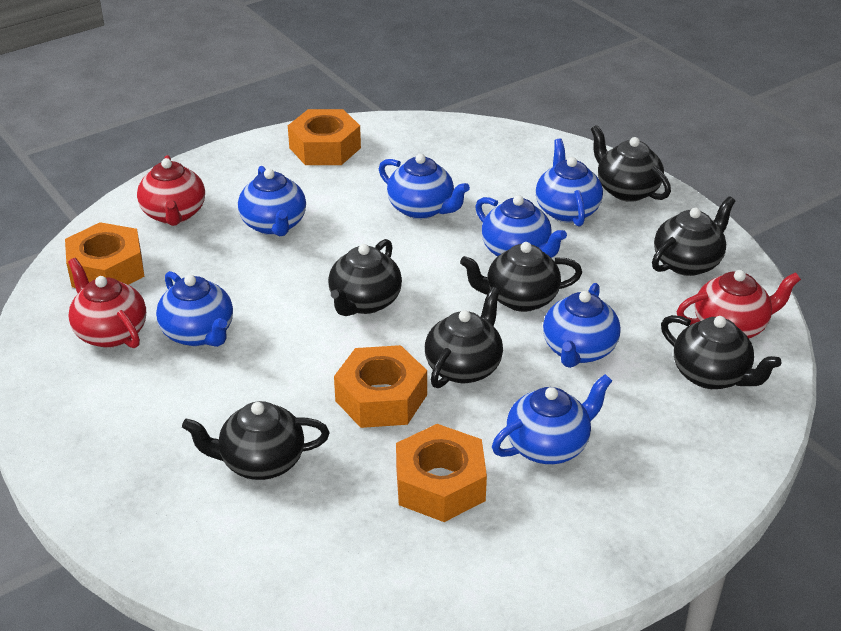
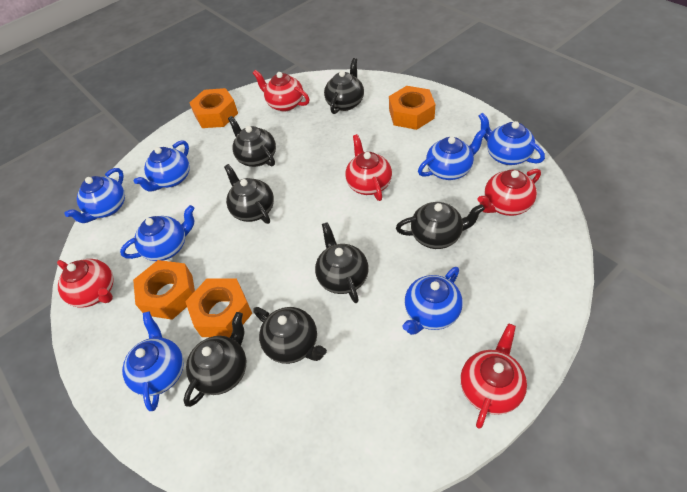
red teapot: [68,258,146,348] [137,155,205,226] [677,270,801,338] = 3 -> [57,259,114,307] [253,70,310,112] [345,134,392,201] [461,323,527,429] [477,169,541,216] = 5

